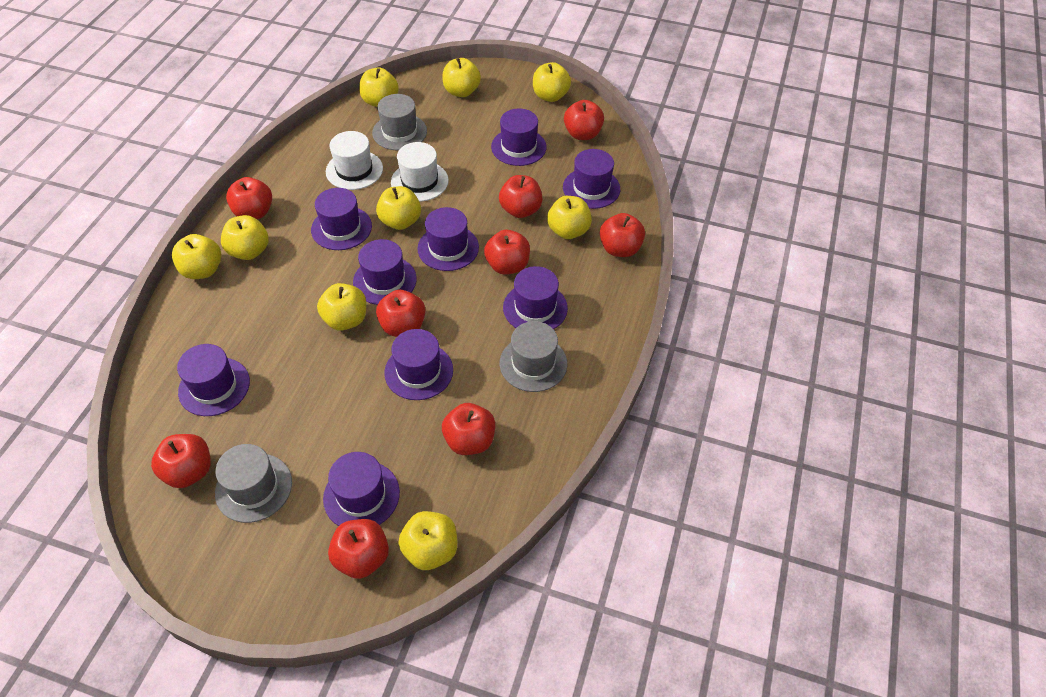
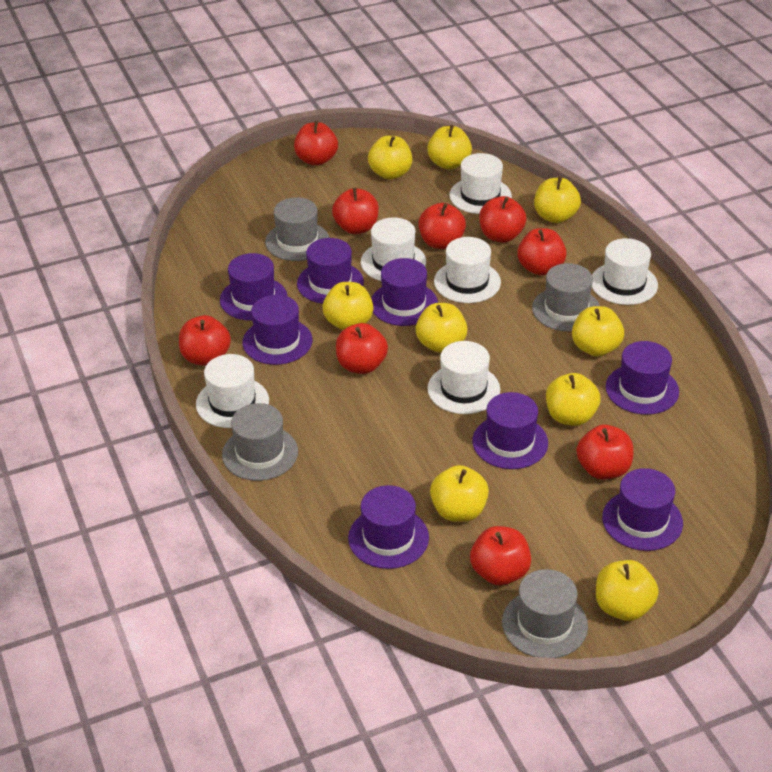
grey hat: [215,444,292,523] [372,94,427,150] [500,321,567,392] = 3 -> [222,403,298,481] [265,197,329,261] [502,569,588,658] [532,263,600,332] = 4
purple hat: [177,344,250,416] [311,188,372,250] [323,452,400,526] [353,239,417,305] [384,329,453,400] [417,207,479,271] [491,108,546,166] [503,266,568,329] [563,149,620,209] = 9 -> [220,253,287,320] [242,295,312,365] [297,238,364,304] [348,485,429,569] [371,258,438,326] [472,392,548,469] [602,468,683,551] [606,341,679,415] = 8
white hat: [326,131,383,190] [391,142,449,202] = 2 -> [196,354,269,428] [361,217,426,281] [427,341,500,414] [434,237,501,303] [449,153,512,214] [592,238,658,305] = 6

